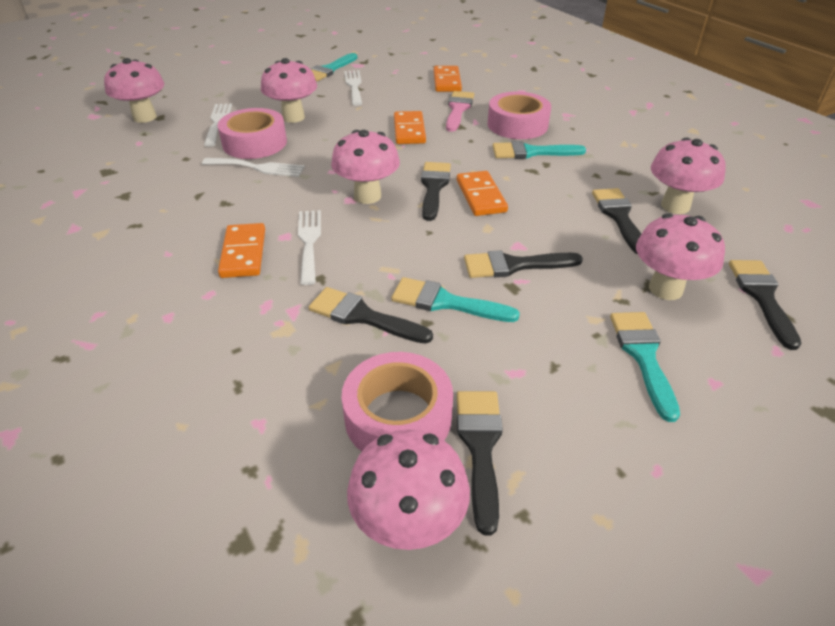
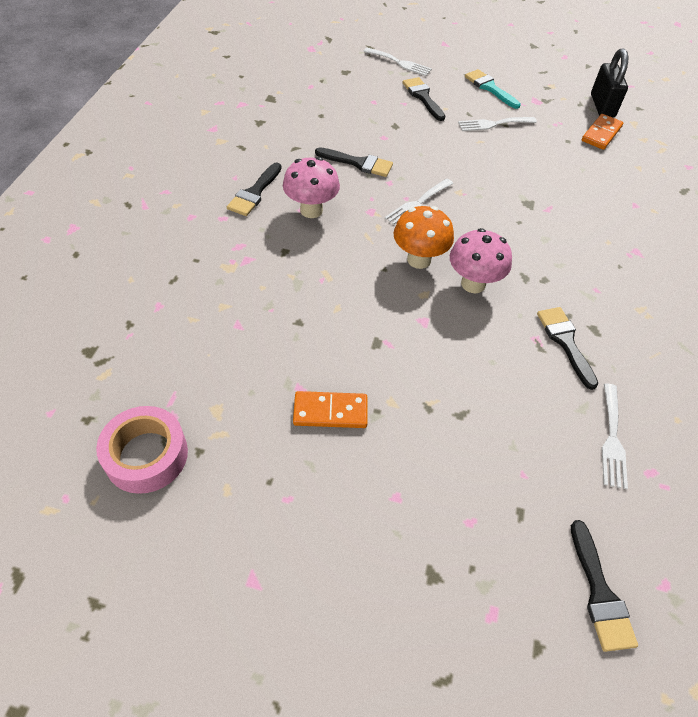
black brush: [309,287,433,344] [421,162,451,221] [457,391,503,535] [464,250,583,278] [592,188,641,254] [729,260,802,350] = 6 -> [227,163,282,216] [315,147,393,177] [402,77,445,121] [537,307,598,390] [571,520,638,652] = 5
black padlock: none = 0 -> [591,48,628,118] = 1
orange domino: [218,223,265,278] [394,111,426,144] [434,66,462,92] [457,171,508,216] = 4 -> [293,391,368,428] [582,114,623,150] = 2
orange mushroom: none = 0 -> [394,206,454,269] = 1
pink brush: [446,91,474,132] = 1 -> none = 0
pink mushroom: [104,58,165,123] [261,58,317,123] [331,130,400,204] [347,429,470,550] [636,213,725,300] [651,138,726,214] = 6 -> [283,157,340,218] [450,228,512,293] = 2
pink tape: [218,108,287,159] [342,352,453,452] [488,92,551,139] = 3 -> [96,406,188,494] = 1
turquoise brush: [311,53,357,82] [391,277,520,322] [493,141,586,159] [610,312,680,422] = 4 -> [465,69,521,109] = 1

